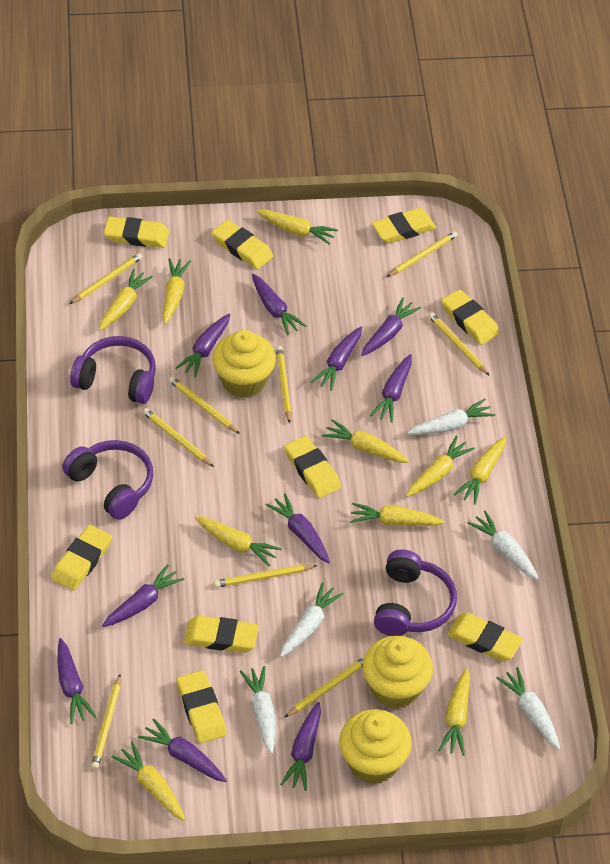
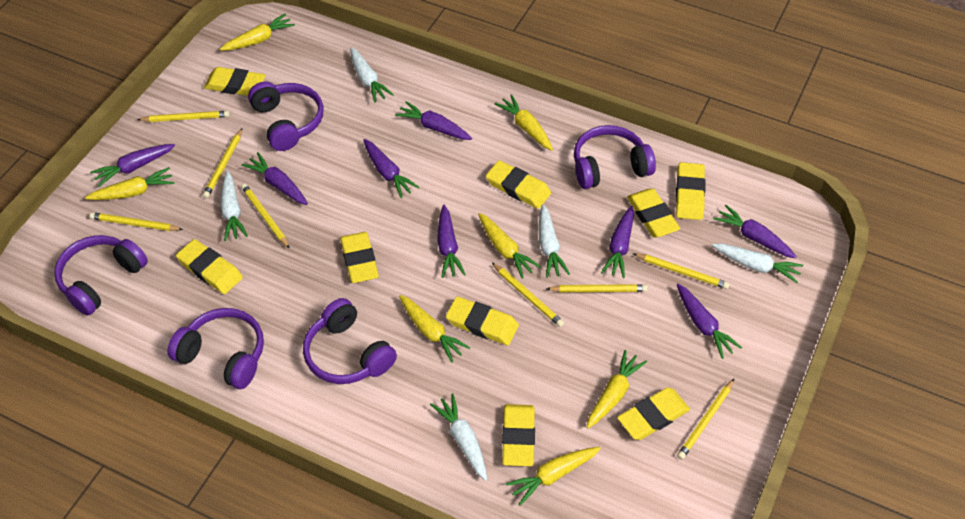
purple carrot: [58,638,96,724] [102,564,184,627] [138,718,227,782] [176,314,230,377] [252,274,307,335] [265,493,330,564] [280,702,321,791] [311,326,362,391] [361,298,421,356] [370,354,412,423] = 10 -> [90,144,175,187] [241,152,308,205] [364,139,420,198] [395,101,472,140] [437,205,466,278] [601,206,634,278] [677,284,742,359] [714,205,797,258] = 8
purple headphones: [62,440,153,520] [70,336,156,404] [374,549,457,636] = 3 -> [54,235,148,315] [167,308,264,389] [248,82,324,151] [303,298,397,384] [574,125,656,189] = 5
yellow carrot: [99,269,153,331] [112,742,185,821] [162,258,191,324] [195,516,282,566] [257,210,338,245] [322,419,409,463] [350,503,445,526] [406,436,475,497] [438,668,470,756] [454,436,507,505] = 10 -> [85,167,174,200] [220,14,295,51] [399,295,470,363] [478,213,541,279] [495,94,553,151] [506,447,601,506] [587,350,647,428] = 7
yellow cupcake: [212,330,276,398] [339,709,412,784] [362,636,433,709] = 3 -> none = 0
yellow pencil: [70,253,142,304] [91,674,121,770] [143,408,214,467] [169,377,240,434] [214,564,317,588] [276,346,292,423] [284,657,364,718] [387,231,458,277] [428,313,490,376] = 9 -> [89,212,183,231] [137,111,230,122] [203,128,242,198] [241,183,290,249] [492,263,564,327] [546,284,648,292] [633,253,730,289] [677,379,734,460] = 8

